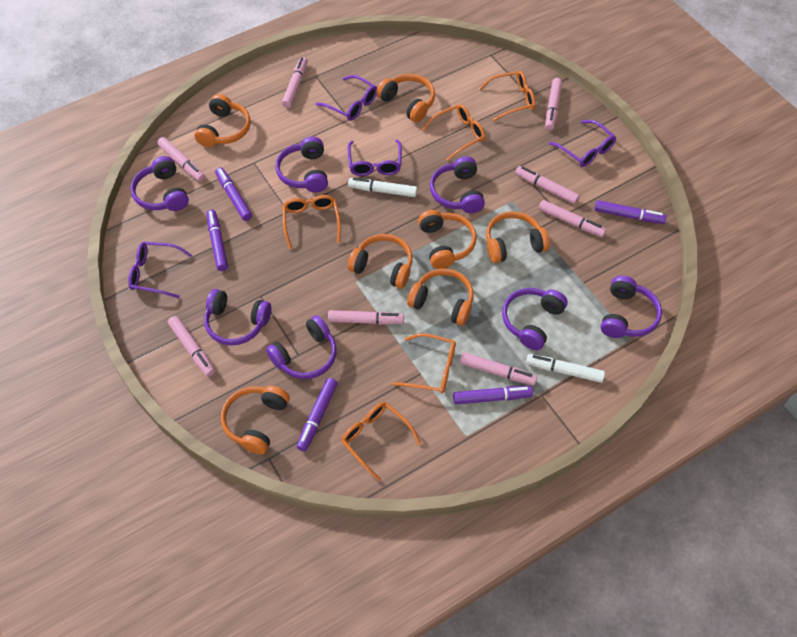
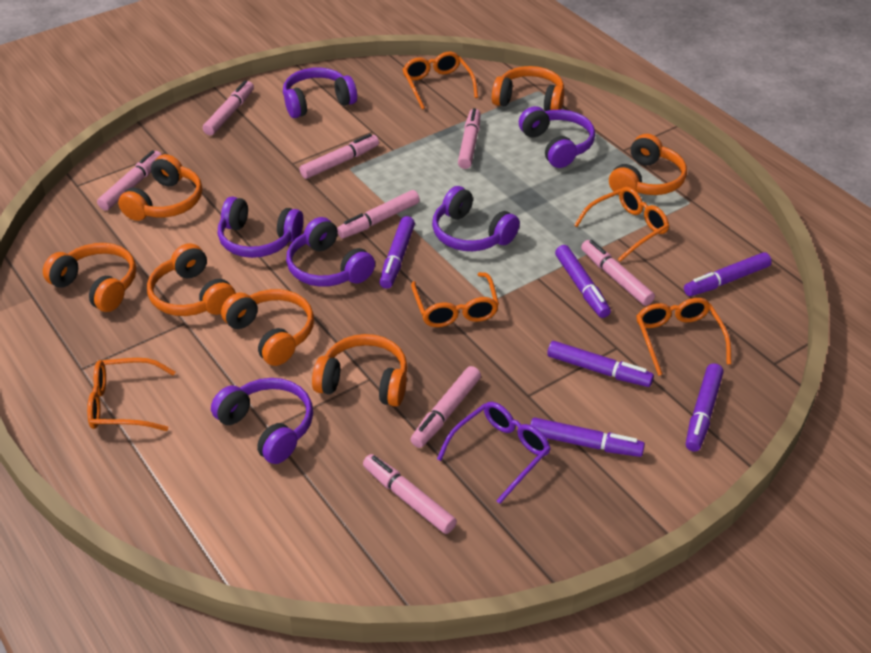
purple glasses: [128,242,192,298] [316,75,377,121] [348,140,402,176] [549,120,616,167] = 4 -> [437,402,551,504] = 1
purple headphones: [130,156,189,211] [204,289,271,345] [266,315,337,379] [275,137,328,192] [430,156,485,213] [502,288,568,350] [601,276,662,338] = 7 -> [211,378,313,464] [218,197,304,258] [283,68,357,118] [286,217,375,287] [432,186,520,251] [519,106,595,168] = 6
purple marker: [207,210,228,271] [215,167,252,221] [297,378,338,451] [453,386,533,404] [595,200,667,224] = 5 -> [380,216,415,289] [530,417,645,457] [547,341,654,387] [555,245,611,318] [684,252,772,296] [686,363,724,452] = 6
white marker: [348,178,417,197] [526,354,605,383] = 2 -> none = 0

